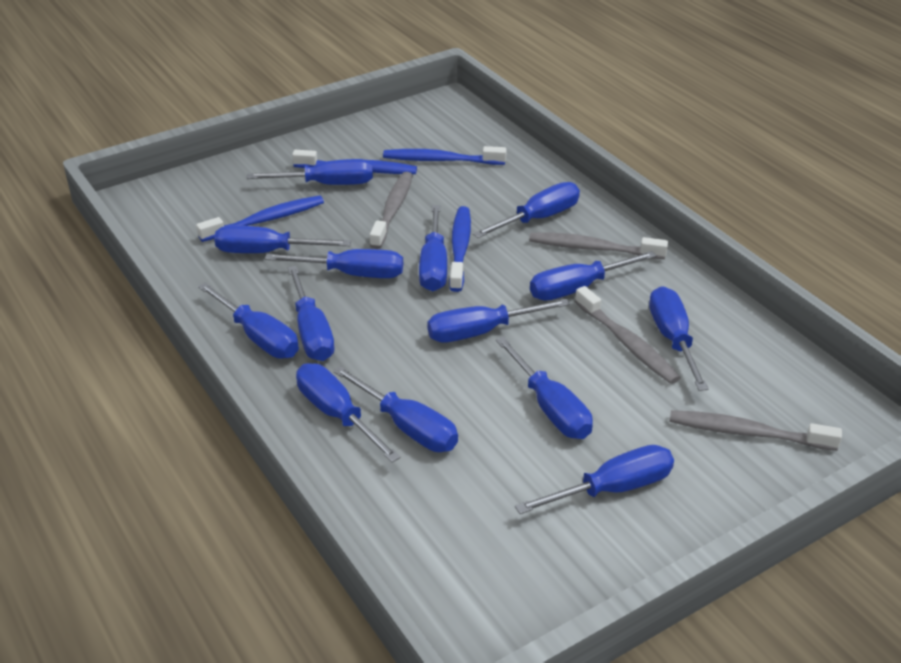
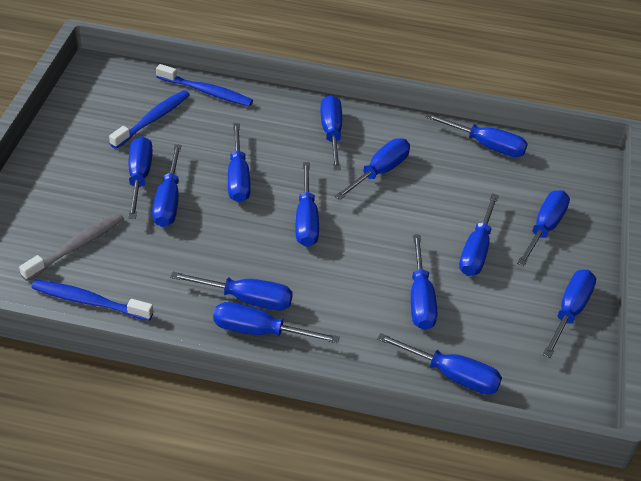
blue toothbrush: [196,195,324,242] [292,150,417,174] [383,146,507,165] [449,206,471,292] = 4 -> [31,280,153,321] [109,90,190,149] [156,64,253,106] = 3
grey toothbrush: [370,172,413,249] [529,232,668,259] [575,286,681,384] [670,410,842,451] = 4 -> [19,213,124,281] = 1

